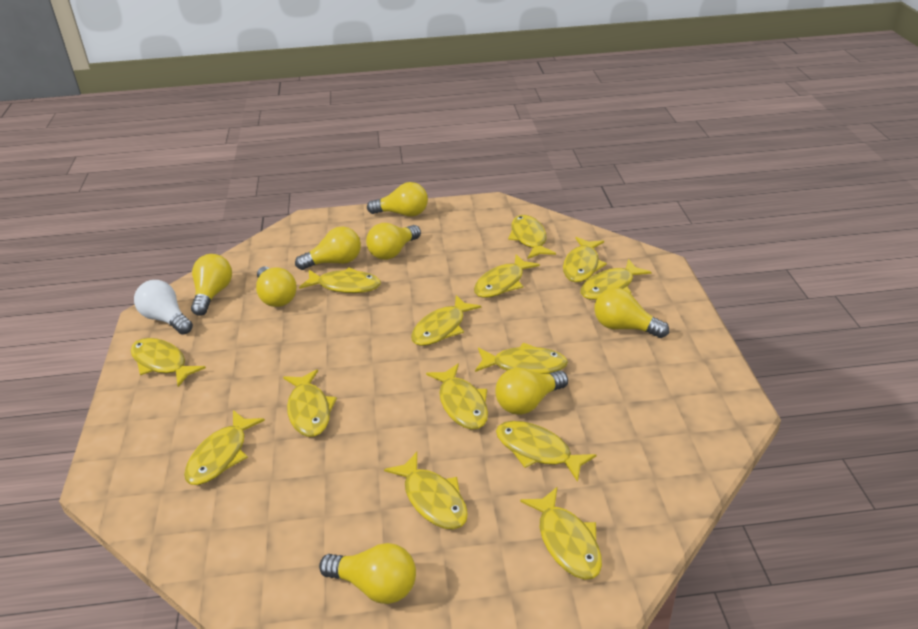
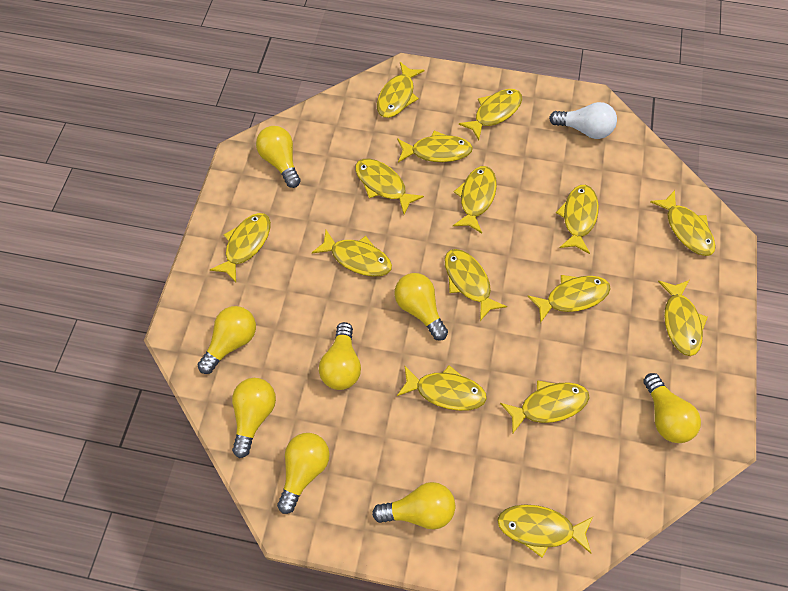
yellow fish: [131,338,206,387] [184,410,265,485] [283,369,337,437] [299,267,381,293] [384,452,468,529] [411,295,481,346] [426,363,488,430] [474,254,540,298] [475,343,568,374] [496,421,596,482] [508,215,556,259] [520,487,602,580] [563,237,607,282] [580,259,651,300] = 14 -> [210,213,271,282] [312,230,392,277] [355,159,424,214] [377,62,425,118] [397,130,473,163] [397,365,487,411] [445,249,507,321] [453,166,497,233] [459,89,522,140] [497,504,593,558] [500,380,589,434] [527,275,611,323] [556,185,599,254] [650,190,716,256] [658,280,708,356] = 15

